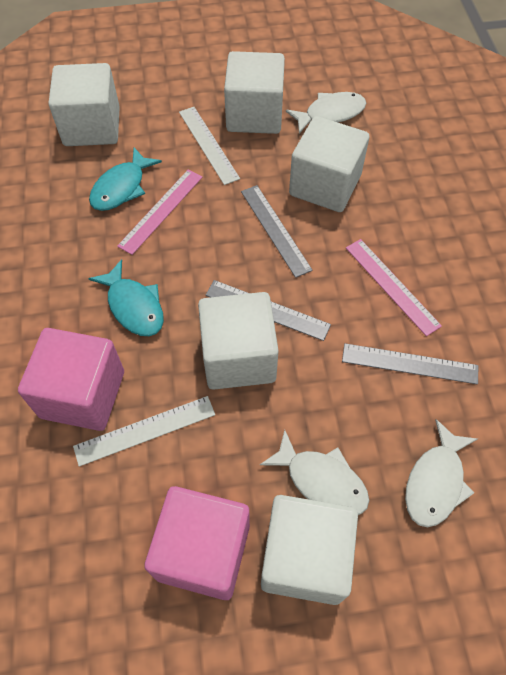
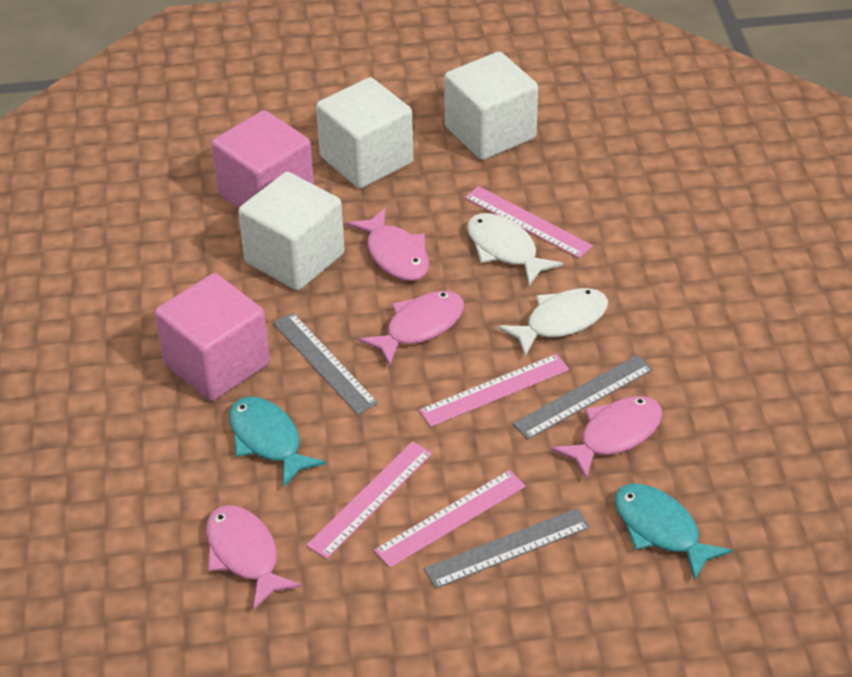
pink fish: none = 0 -> [206,505,302,610] [347,208,429,281] [358,291,464,366] [551,396,662,479] = 4
pink ruler: [117,169,202,255] [346,239,442,336] = 2 -> [306,441,432,559] [374,470,526,568] [419,354,569,427] [465,186,593,258] = 4
white cube: [49,63,120,146] [198,292,279,390] [224,51,285,134] [261,495,358,605] [289,116,369,212] = 5 -> [238,172,345,290] [316,77,413,188] [444,52,538,160] = 3
white fish: [260,430,369,515] [286,92,366,133] [405,419,478,527] = 3 -> [467,213,563,286] [498,288,608,356] = 2
white ruler: [73,396,215,467] [179,107,240,185] = 2 -> none = 0

